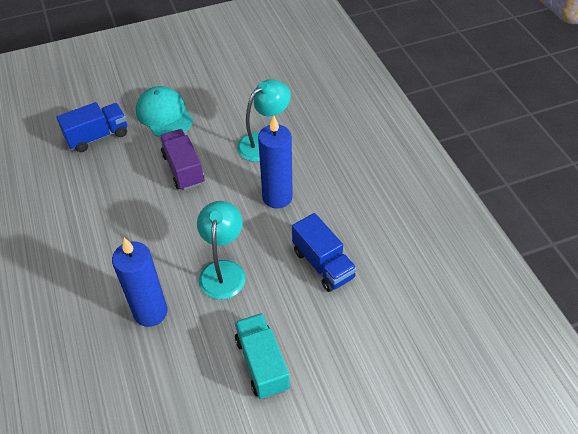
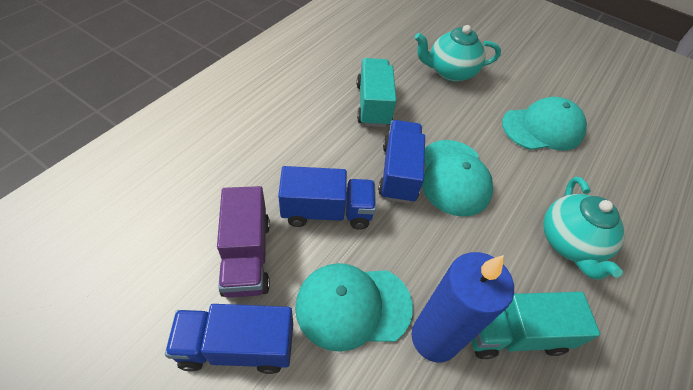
blue candle: [112,238,168,327] [258,116,293,209] = 2 -> [412,252,514,362] = 1
blue truck: [56,102,127,152] [292,213,357,292] = 2 -> [165,304,293,374] [278,166,376,230] [378,120,425,203] = 3
turquoise cap: [136,86,193,137] = 1 -> [295,263,413,352] [422,140,493,217] [502,97,587,150] = 3
turquoise lamp: [197,201,245,300] [237,79,291,162] = 2 -> none = 0
turquoise teapot: none = 0 -> [415,25,501,82] [543,177,625,280] = 2
turquoise truck: [235,313,290,399] = 1 -> [357,58,397,127] [471,292,600,359] = 2

